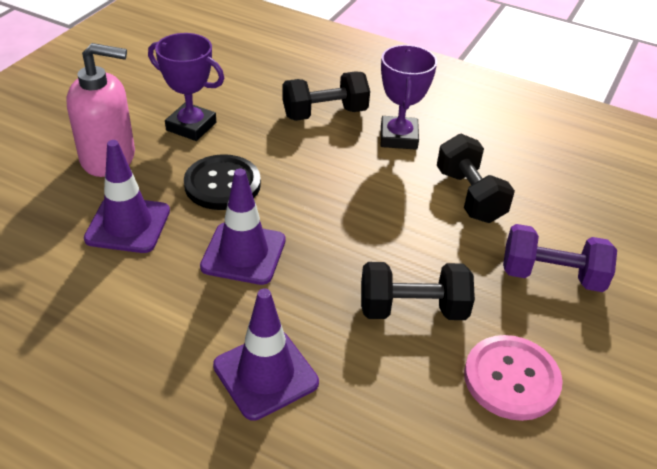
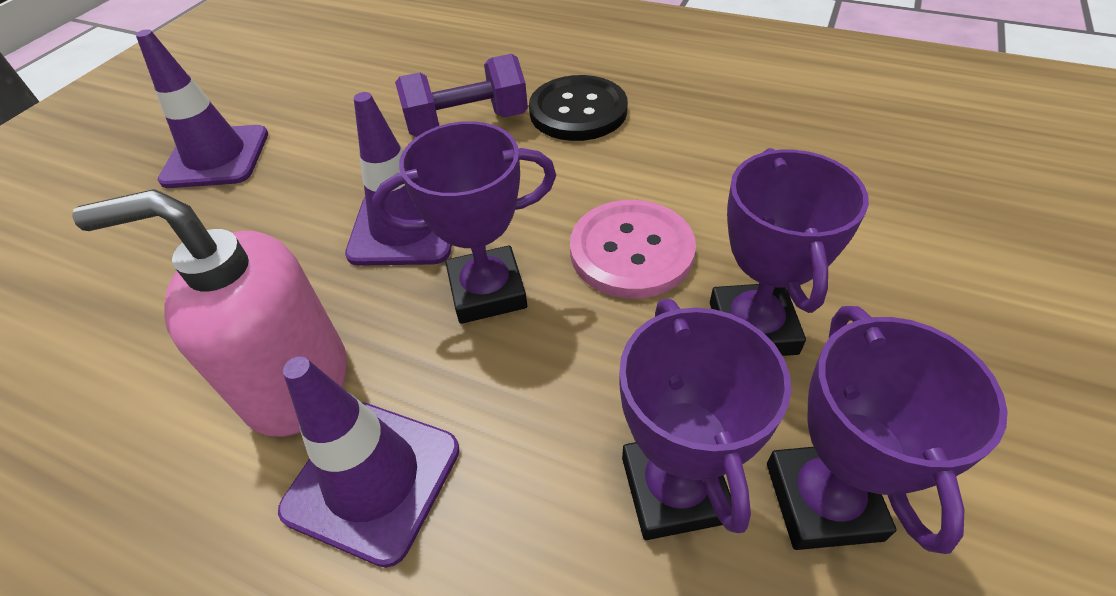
black dumbbell: [283,71,370,121] [361,262,475,320] [437,134,515,223] = 3 -> none = 0
purple trophy: [148,33,224,141] [381,45,437,150] = 2 -> [372,121,556,324] [619,299,791,540] [710,148,869,356] [767,306,1008,554] = 4

